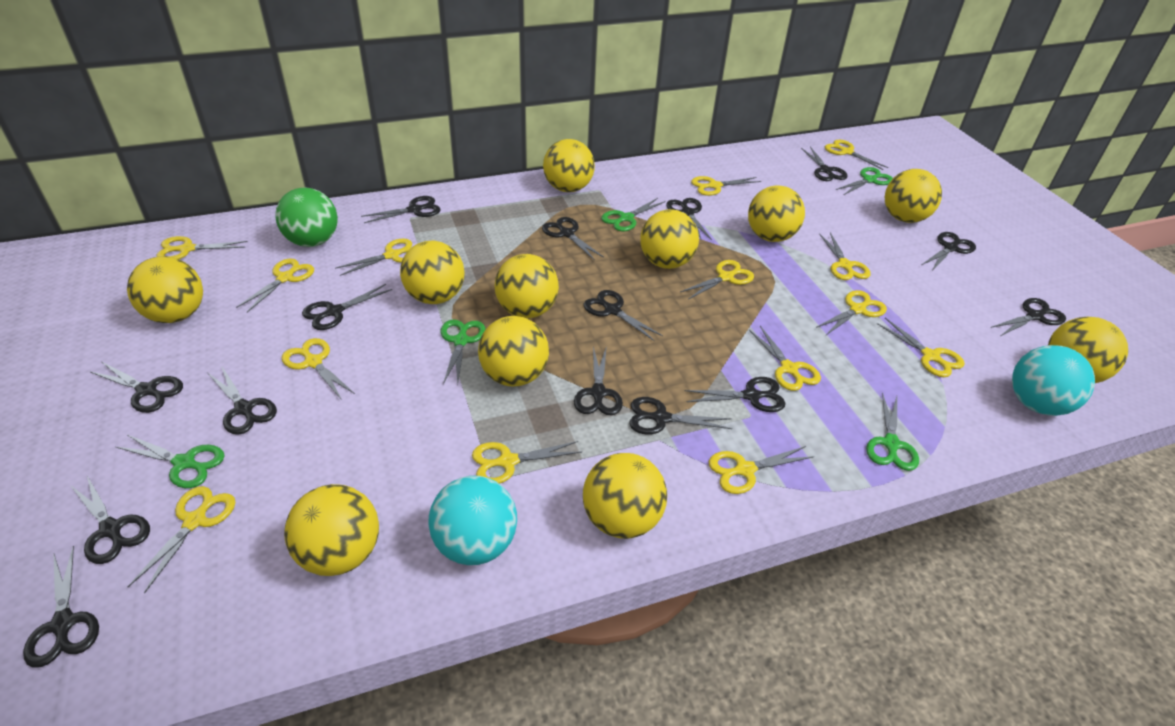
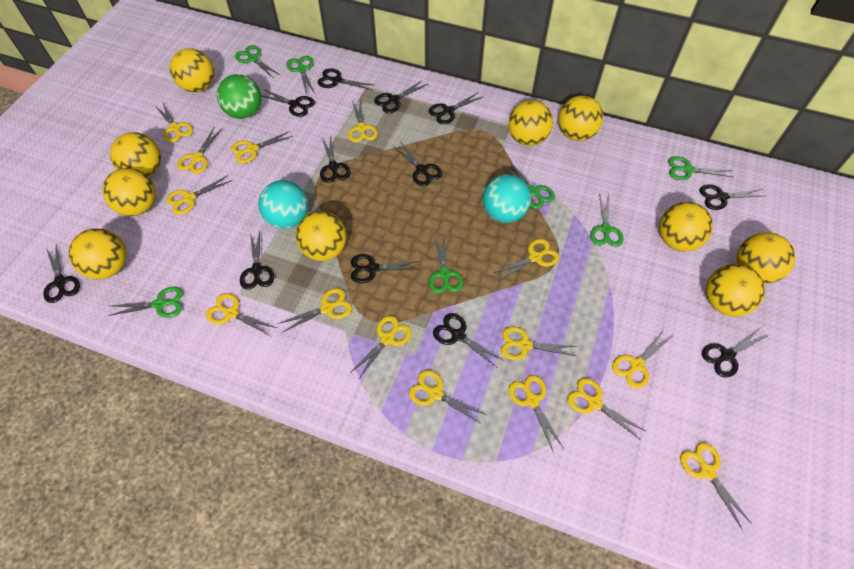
black scissors: [23,546,99,668] [70,476,150,564] [89,362,183,413] [208,367,277,435] [302,284,392,330] [361,196,440,223] [542,217,604,260] [574,346,623,415] [584,290,663,341] [629,397,732,435] [666,198,712,241] [684,377,786,412] [801,147,848,181] [922,232,976,270] [991,298,1066,336] = 15 -> [43,245,80,303] [240,231,274,290] [261,89,315,117] [318,68,374,90] [320,136,351,183] [351,254,420,283] [374,80,428,113] [393,143,443,186] [429,92,484,124] [433,313,503,367] [700,184,765,210] [702,328,769,378] = 12
green scissors: [116,435,225,488] [441,320,486,385] [601,198,666,231] [836,167,893,195] [866,392,919,471] = 5 -> [108,287,183,318] [235,45,280,78] [286,56,315,94] [429,235,463,293] [502,162,555,209] [590,193,623,247] [668,156,733,180] = 7
yellow ball: [127,256,203,323] [284,484,379,576] [400,241,465,304] [478,316,549,386] [495,254,559,318] [543,139,595,192] [583,453,667,539] [640,209,699,269] [748,185,805,242] [885,169,942,223] [1048,317,1128,383] = 11 -> [69,228,127,279] [103,168,156,216] [110,132,161,177] [170,48,214,92] [296,211,346,261] [508,100,553,146] [558,95,603,141] [659,202,713,251] [706,264,765,317] [737,232,795,283] = 10
yellow scissors: [128,486,235,594] [156,236,248,259] [236,258,314,312] [282,338,355,400] [335,238,412,276] [472,441,582,484] [680,260,754,300] [691,176,761,196] [709,446,814,494] [749,326,821,391] [816,290,887,335] [819,232,870,280] [825,140,889,170] [876,318,965,377] = 14 -> [155,103,193,143] [166,175,232,215] [177,128,222,174] [206,293,276,336] [231,131,293,163] [278,288,352,332] [348,100,378,143] [349,315,412,380] [409,370,486,424] [494,239,559,281] [501,327,577,360] [508,375,563,453] [567,378,645,440] [612,331,671,388] [680,443,752,530] = 15

